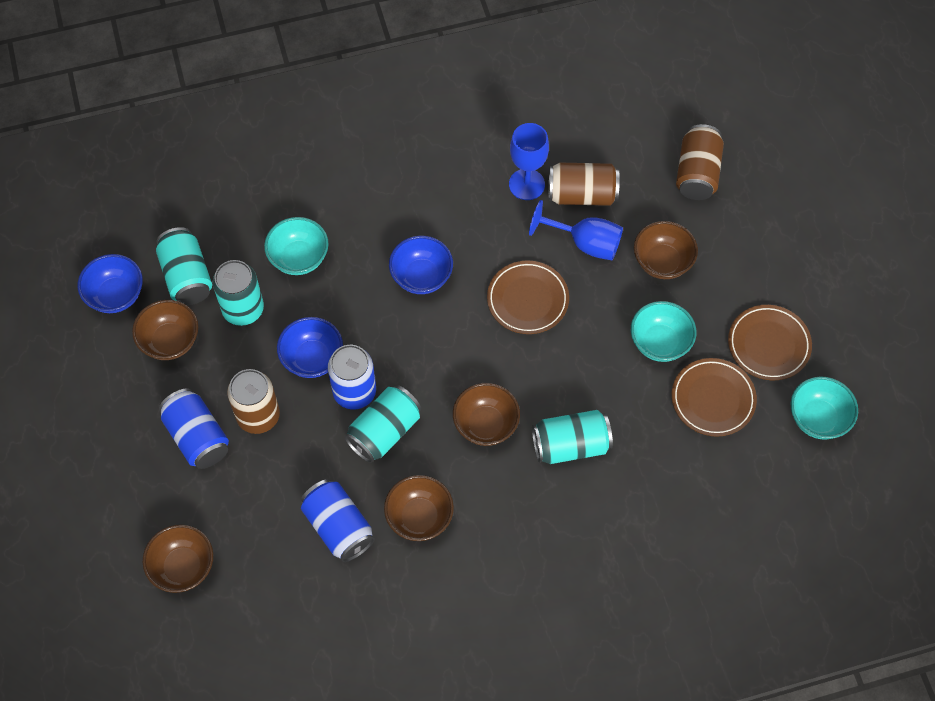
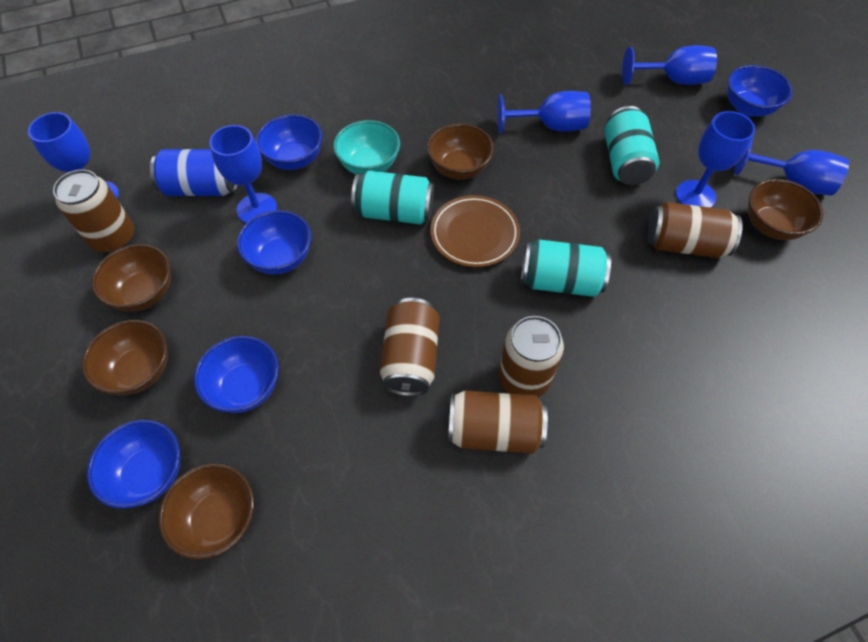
blue bowl: [78,254,143,313] [277,317,343,378] [389,236,453,294] = 3 -> [87,420,180,509] [194,336,279,413] [237,210,311,275] [256,115,323,170] [727,65,793,117] = 5
blue can: [159,388,229,469] [301,479,375,562] [328,345,376,410] = 3 -> [150,149,238,196] = 1
blue goblet: [509,123,549,200] [529,200,623,260] = 2 -> [28,112,119,199] [209,125,277,223] [497,91,591,134] [622,45,717,85] [676,111,755,208] [734,138,849,196] = 6
brown can: [227,369,280,434] [549,163,620,206] [676,124,724,200] = 3 -> [53,170,134,253] [380,298,439,396] [448,390,548,454] [498,316,564,397] [647,202,743,258] = 5
brown plate: [487,261,569,334] [672,358,757,437] [728,305,812,380] = 3 -> [430,195,520,267] = 1
turquoise bowl: [264,217,329,275] [631,301,696,362] [791,377,858,440] = 3 -> [333,120,400,174] = 1
turquoise can: [156,227,212,305] [213,260,264,326] [344,385,421,463] [532,410,613,464] = 4 -> [351,171,434,225] [521,240,611,297] [605,106,660,185] = 3

